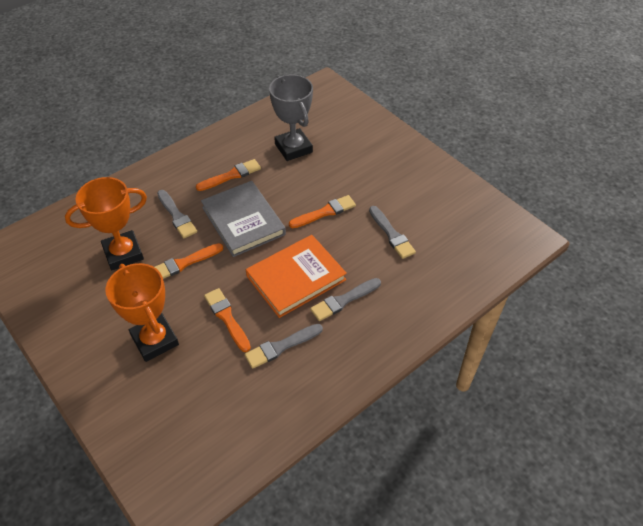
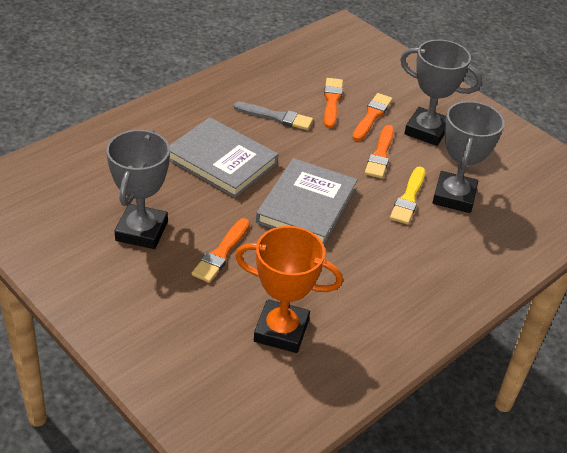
grey book: [201,181,286,257] = 1 -> [169,117,278,198] [256,158,358,245] = 2
grey brush: [157,190,197,238] [244,324,323,369] [310,278,381,321] [369,206,416,259] = 4 -> [234,102,313,130] = 1
grey trophy: [269,74,313,161] = 1 -> [106,130,170,249] [400,40,482,146] [432,101,504,213] = 3
orange book: [246,235,347,318] = 1 -> none = 0
orange trophy: [65,177,147,270] [105,263,179,362] = 2 -> [235,226,343,353] = 1
yellow brush: none = 0 -> [390,167,425,224] = 1

